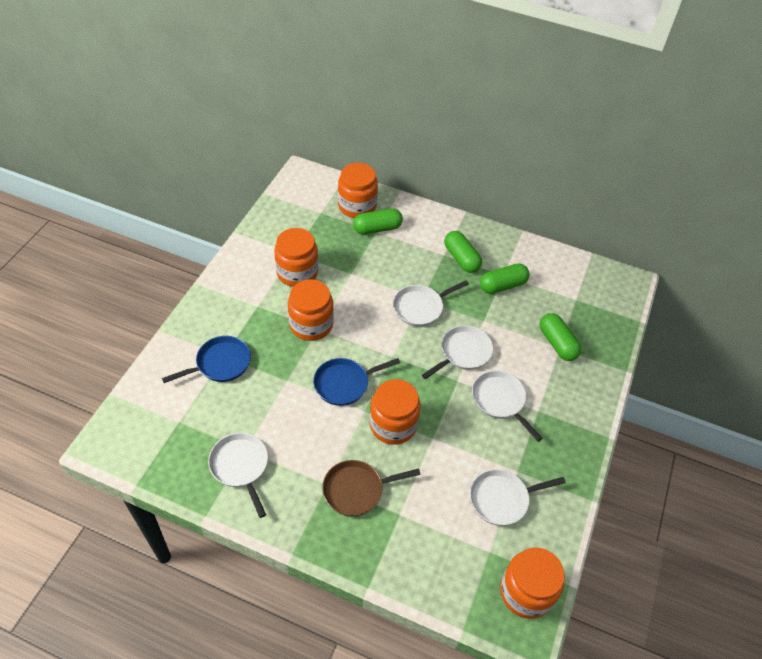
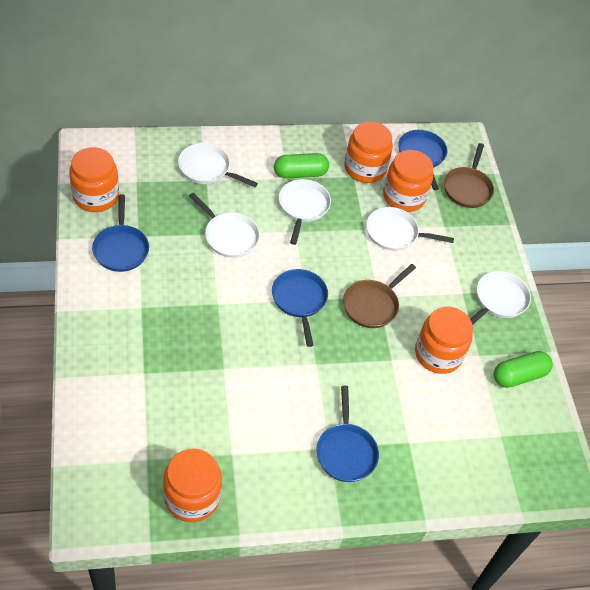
blue pan: [162,336,251,383] [313,358,400,406] = 2 -> [92,194,149,272] [272,269,328,347] [316,386,379,482] [398,130,447,190] = 4
brown pan: [322,460,421,516] = 1 -> [343,264,416,328] [444,143,494,208] = 2
green capsule: [353,209,403,234] [444,231,482,273] [480,263,530,294] [540,313,582,361] = 4 -> [274,153,329,179] [494,351,553,388] = 2

